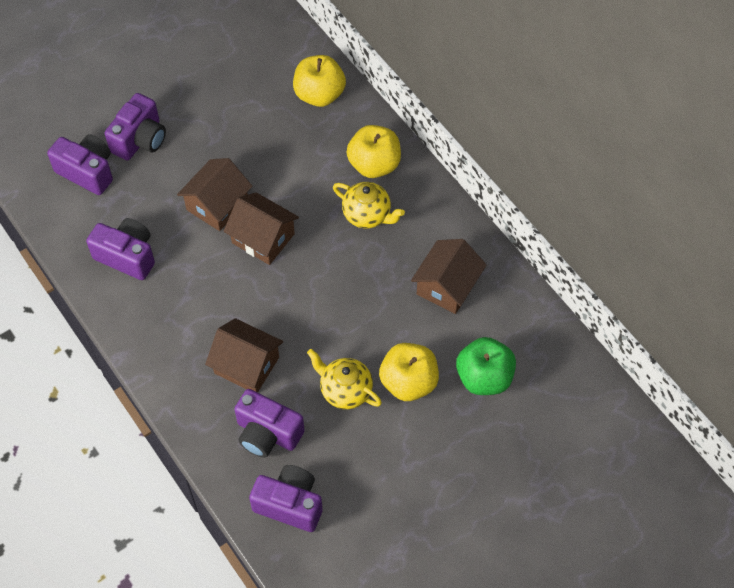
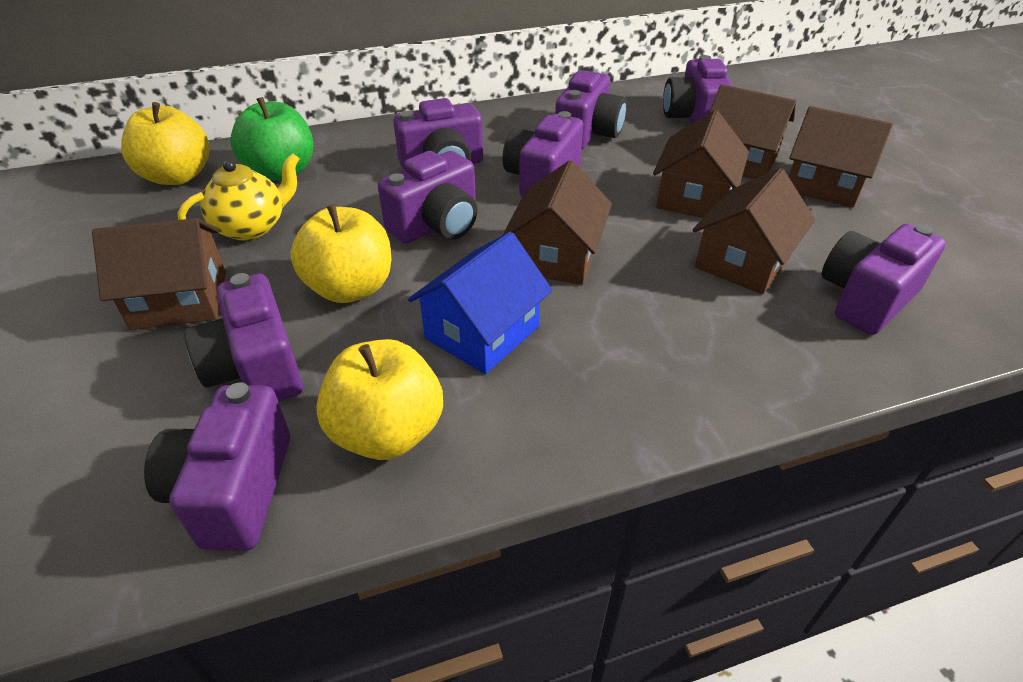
blue house: none = 0 -> [408,232,553,374] = 1
brown house: [177,158,252,231] [205,318,283,393] [223,192,299,265] [411,239,487,314] = 4 -> [92,218,226,330] [503,160,612,285] [653,110,749,218] [693,168,815,294] [709,84,796,179] [789,106,893,207] = 6
purple camera: [47,134,113,195] [86,218,155,280] [105,93,166,160] [234,389,305,458] [249,465,323,532] = 5 -> [144,382,290,551] [184,273,303,402] [378,151,477,244] [393,98,483,170] [502,111,583,197] [555,70,627,150] [663,55,734,124] [822,224,946,335] = 8
yellow teapot: [307,349,382,409] [333,182,405,228] = 2 -> [178,153,300,241] = 1

